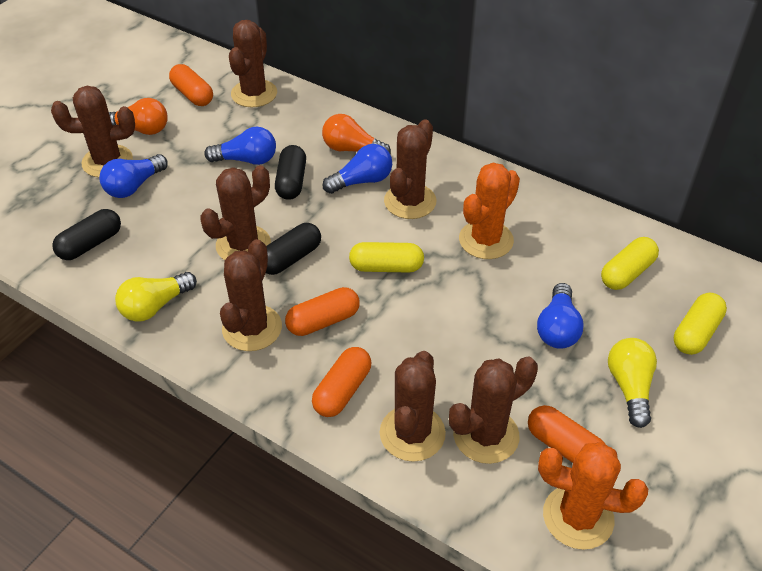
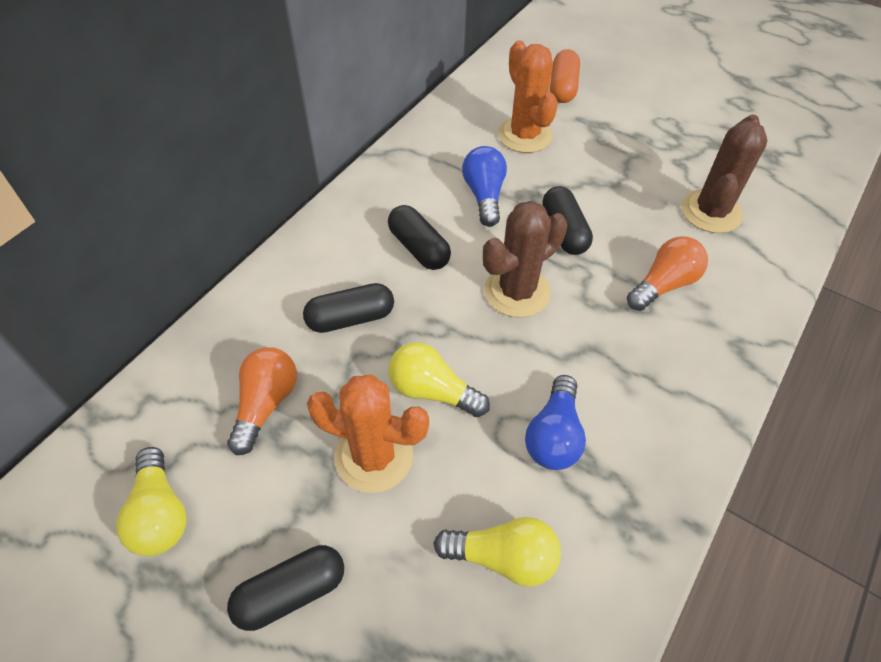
black capsule: [52,209,121,260] [266,223,321,275] [275,145,306,200] = 3 -> [227,545,344,631] [303,283,394,333] [388,205,451,270] [542,186,593,255] = 4
blue light bulb: [99,154,168,198] [204,126,276,165] [323,144,392,194] [537,283,584,349] = 4 -> [462,146,507,227] [525,375,586,470] = 2
brown cactus: [51,86,135,177] [200,165,271,260] [220,239,282,351] [229,20,277,107] [380,351,446,462] [384,119,436,219] [449,356,538,464] = 7 -> [483,201,567,317] [681,114,768,233] = 2
orange capsule: [169,64,213,106] [285,287,360,336] [312,347,371,417] [528,405,605,463] = 4 -> [550,49,580,103] = 1
yellow capsule: [349,242,424,273] [601,237,659,290] [674,293,727,355] = 3 -> none = 0
yellow light bulb: [115,272,197,322] [608,338,657,428] = 2 -> [116,447,186,556] [388,342,490,417] [433,517,561,587] = 3

